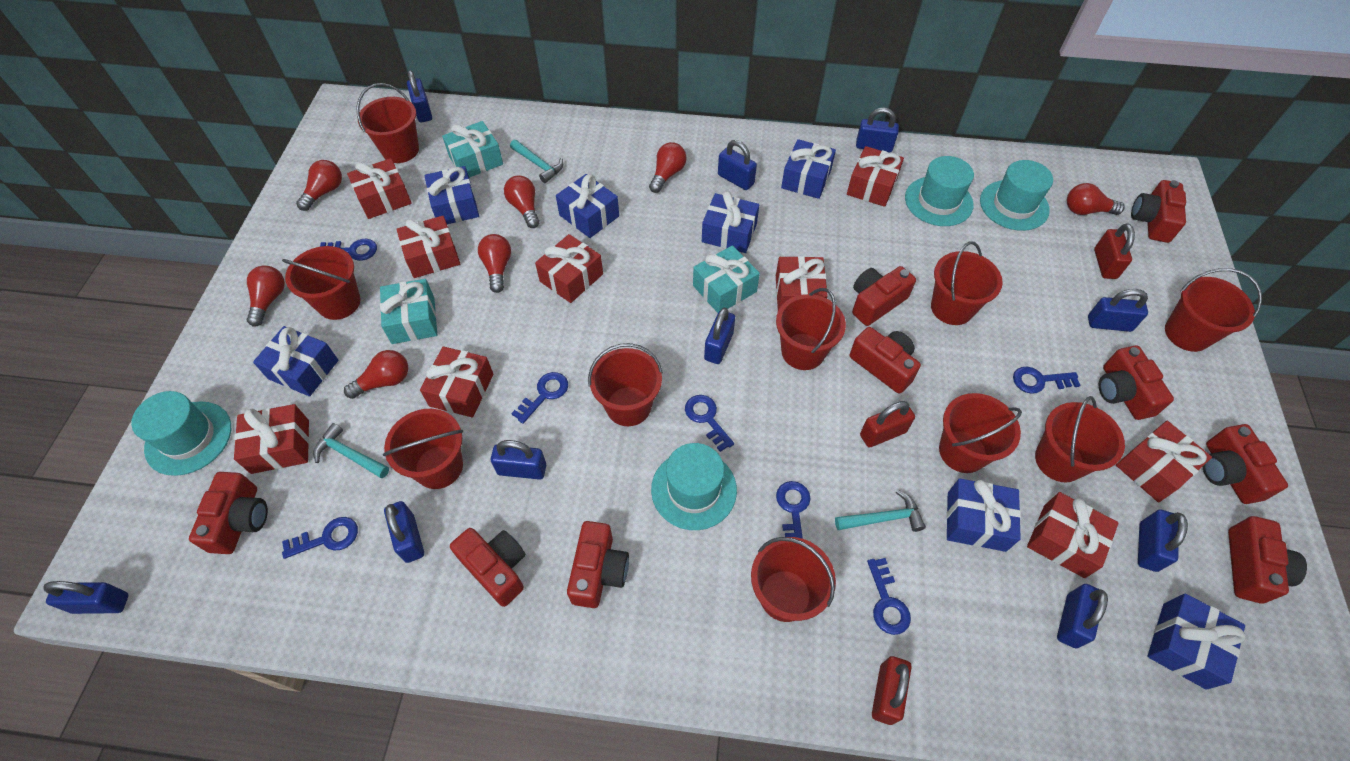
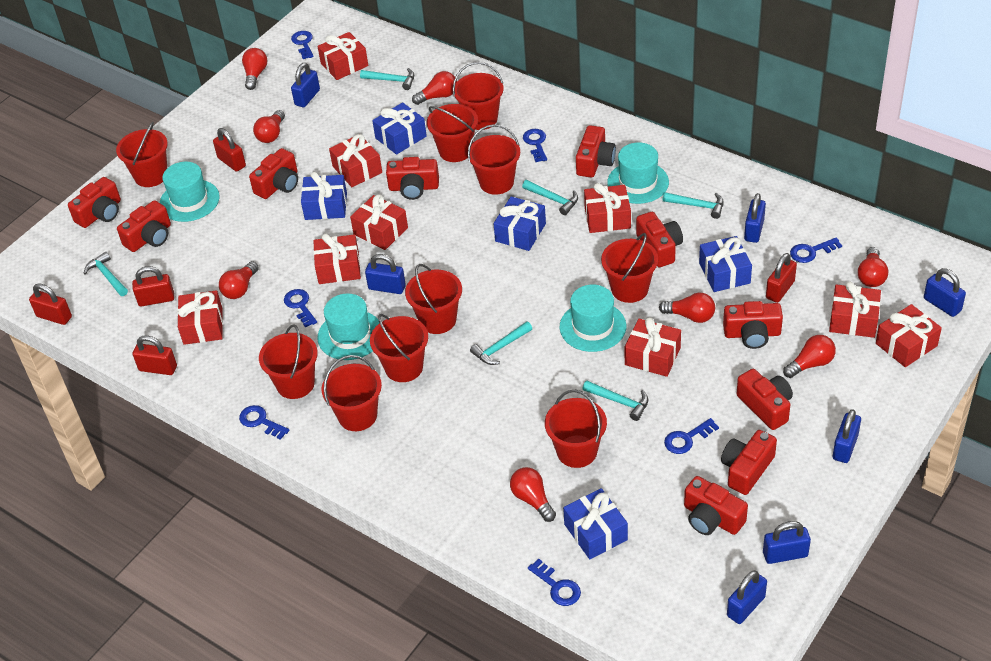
blue gift: [253,326,338,396] [424,166,479,224] [556,174,619,238] [702,191,759,253] [781,139,836,199] [946,478,1021,552] [1147,593,1246,690] = 7 -> [301,172,347,220] [372,102,427,155] [493,196,546,251] [563,488,628,559] [699,236,752,292] = 5
blue padlock: [43,581,128,614] [384,501,424,563] [407,70,432,123] [491,440,546,480] [704,307,735,364] [718,140,757,190] [856,108,899,152] [1057,584,1108,648] [1088,289,1148,332] [1138,510,1188,572] = 10 -> [291,63,320,107] [365,254,406,294] [727,570,767,624] [744,193,766,243] [763,521,811,564] [833,409,861,463] [924,268,966,317] = 7
red camera: [189,472,268,554] [450,528,526,607] [567,521,629,608] [850,327,921,394] [852,266,916,326] [1098,345,1174,420] [1131,180,1186,243] [1202,424,1288,504] [1228,516,1307,603] = 9 -> [68,177,121,228] [117,200,171,252] [249,148,298,199] [386,157,439,200] [576,125,616,178] [636,212,683,267] [684,476,748,535] [721,430,777,495] [723,301,783,349] [737,369,793,430] = 10
red light bulb: [247,265,285,326] [296,160,342,211] [344,350,408,399] [478,234,511,293] [504,176,540,228] [649,142,686,193] [1067,183,1124,215] = 7 -> [219,261,259,299] [242,48,268,90] [253,110,285,143] [412,71,457,105] [510,467,556,522] [659,293,715,323] [783,335,836,378] [858,247,888,287] = 8
red padlock: [860,401,915,447] [872,656,912,725] [1094,223,1135,279] = 3 -> [29,283,72,325] [132,266,174,307] [132,335,177,375] [213,128,246,172] [766,253,797,303] = 5
turquoise gift: [380,279,437,344] [442,121,503,178] [693,245,760,313] = 3 -> none = 0
turquoise hammer: [313,423,389,478] [510,140,563,183] [835,490,926,532] = 3 -> [83,252,128,296] [360,68,414,90] [470,321,532,365] [522,180,578,215] [582,380,648,421] [663,192,724,219] = 6

